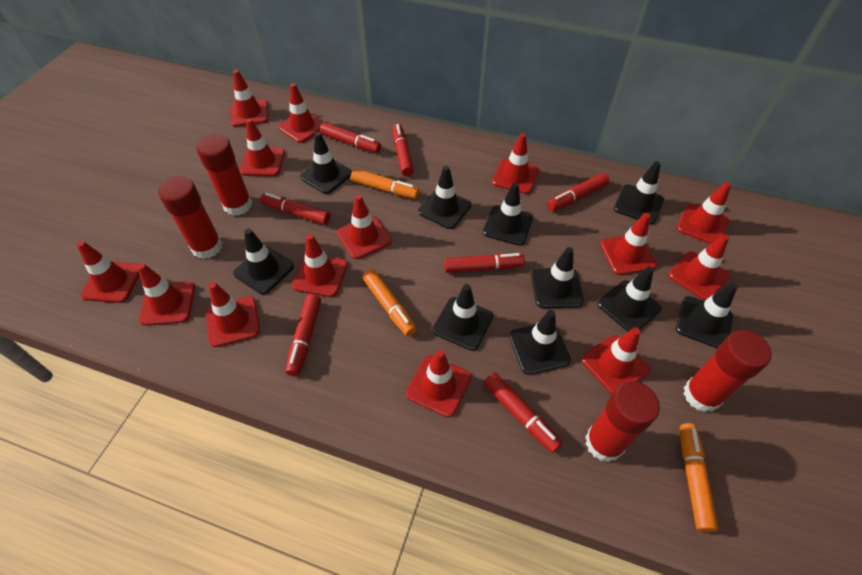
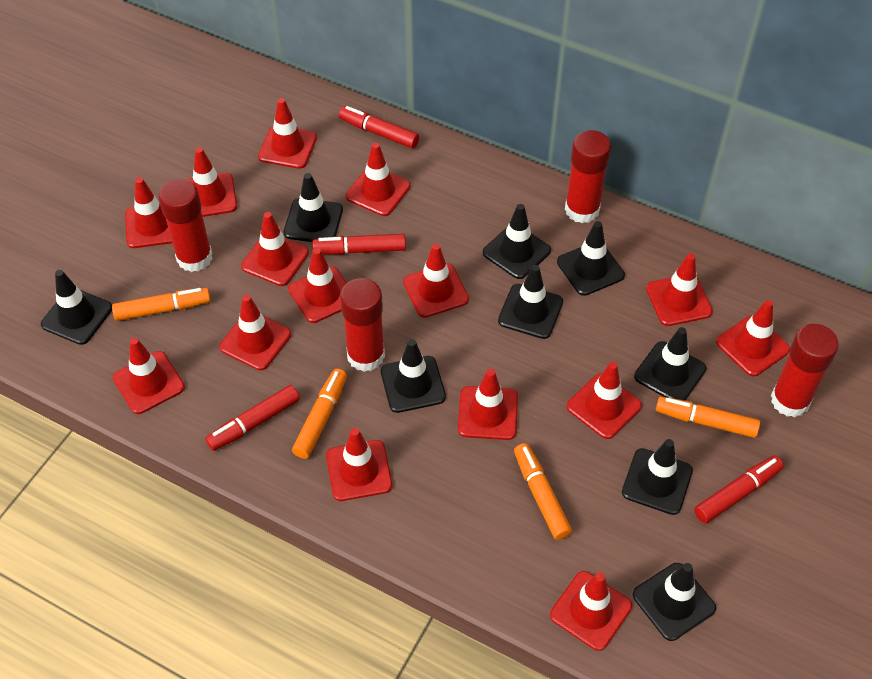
black traffic cone: [233,229,294,294] [300,132,352,194] [418,166,471,229] [433,284,493,351] [483,183,533,246] [509,310,571,375] [531,247,584,308] [598,267,661,332] [614,161,664,224] [676,283,737,348] = 10 -> [41,270,112,345] [283,173,343,242] [381,339,446,413] [483,204,551,279] [498,265,563,339] [557,221,625,296] [622,439,693,515] [633,563,716,641] [634,327,707,401] = 9
orange marker: [351,169,420,199] [362,269,417,336] [680,423,718,532] = 3 -> [112,288,211,321] [292,369,347,459] [514,443,572,540] [656,397,760,438] = 4
red marker: [260,193,330,225] [285,294,321,376] [320,122,381,153] [392,124,414,176] [444,253,525,273] [484,372,563,453] [547,173,609,211] = 7 -> [205,385,300,451] [313,234,406,255] [339,106,419,149] [694,456,784,523] = 4
red traffic cone: [77,241,139,303] [137,263,195,326] [206,282,260,347] [231,70,268,127] [239,118,285,176] [278,83,324,143] [292,234,348,297] [337,195,392,259] [406,350,472,417] [492,133,539,194] [581,328,650,394] [600,213,657,275] [668,234,730,300] [677,182,731,244] = 14 -> [113,338,185,414] [125,177,172,248] [186,147,237,217] [219,295,291,370] [241,212,309,286] [258,98,317,169] [288,248,346,323] [326,428,392,501] [346,143,410,216] [403,244,469,318] [458,369,518,440] [550,571,632,651] [567,362,642,439] [646,253,713,326] [716,300,790,376] = 15

